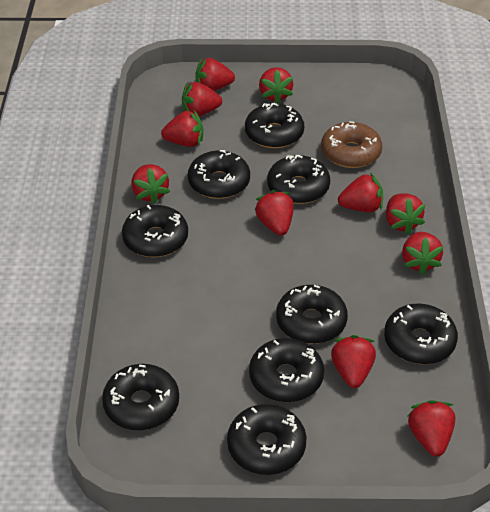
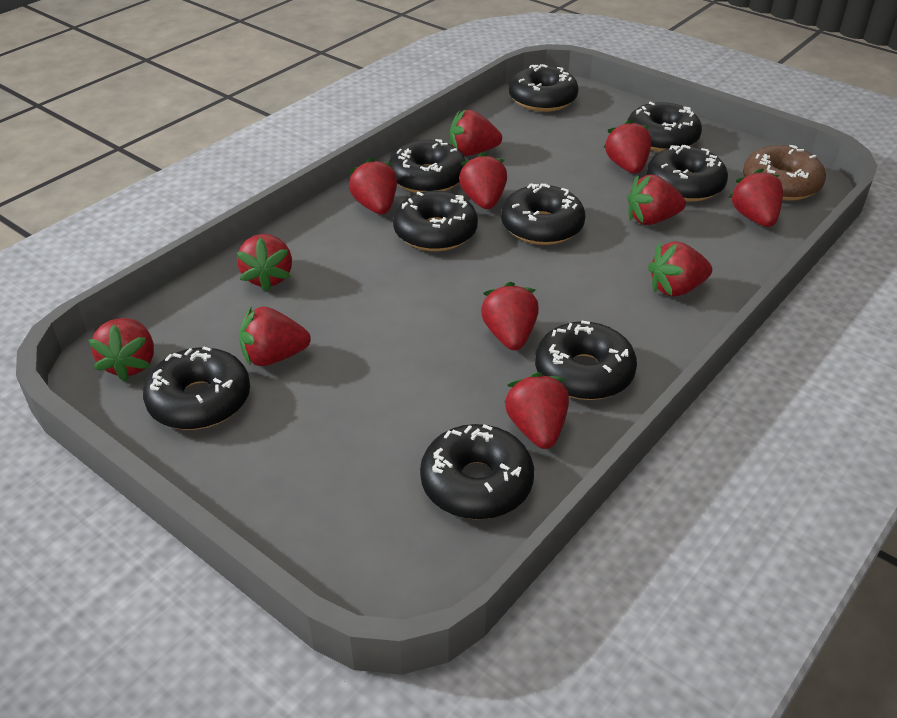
red strawberry: [131,164,170,204] [161,110,203,147] [182,82,222,116] [195,58,235,91] [255,190,294,236] [259,67,293,104] [331,335,376,388] [338,173,383,212] [386,194,426,235] [402,232,444,275] [407,400,455,457] = 11 -> [88,318,154,382] [236,234,292,291] [239,307,311,366] [349,158,397,214] [450,110,502,156] [459,152,507,209] [481,282,539,350] [504,372,569,449] [603,119,651,173] [627,175,686,225] [648,241,712,297] [729,168,783,227] = 12

